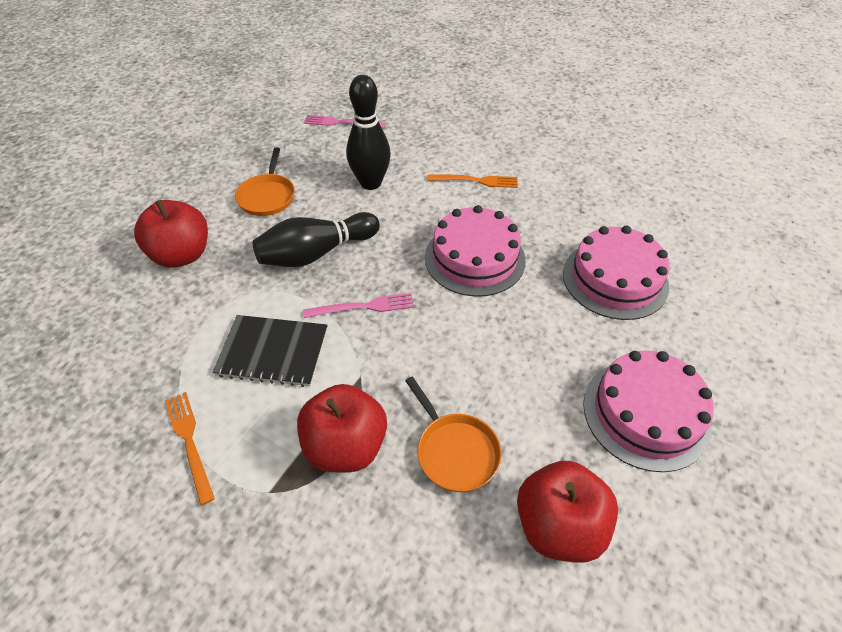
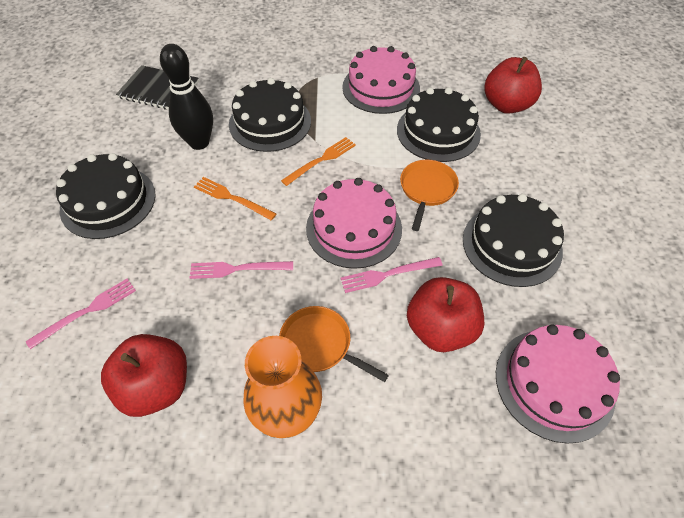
black bowling pin: [253,212,380,267] [346,75,391,190] = 2 -> [160,44,213,150] = 1
black cake: none = 0 -> [56,153,156,239] [229,78,311,152] [397,87,481,162] [463,194,564,287] = 4
orange vase: none = 0 -> [243,336,322,438] = 1
pink fork: [303,293,414,318] [304,115,385,128] = 2 -> [26,278,136,349] [190,261,293,279] [340,257,443,293] = 3

